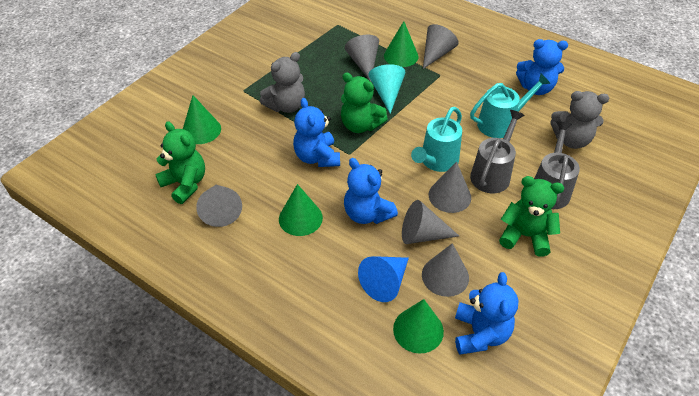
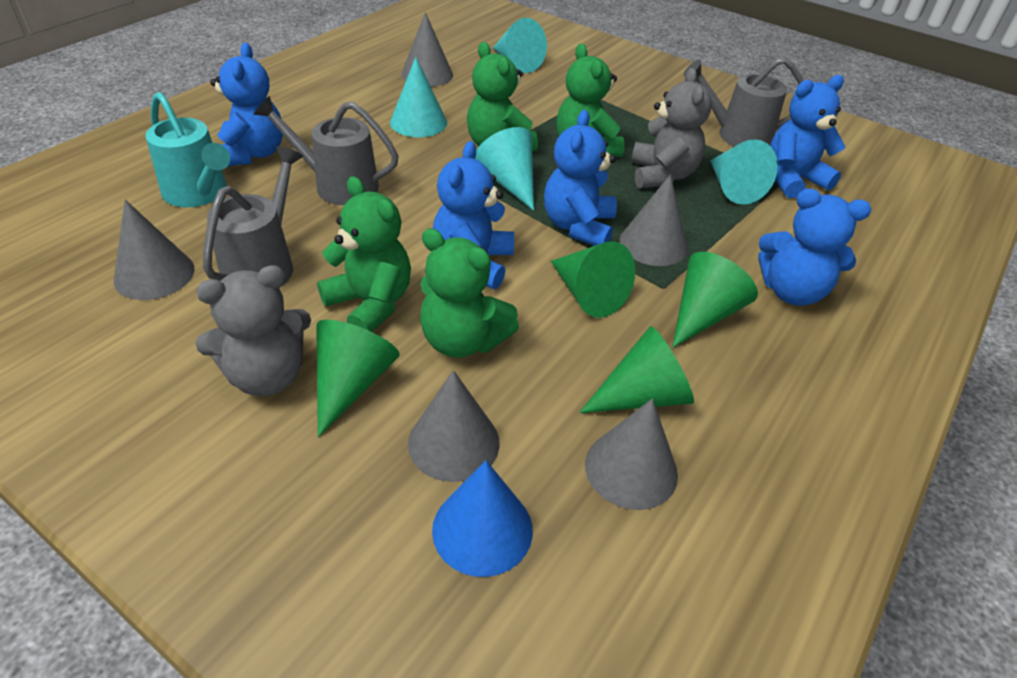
blue teddy bear: [293,98,340,167] [344,158,398,224] [455,272,519,355] [516,39,568,95] = 4 -> [210,43,283,166] [433,141,514,289] [544,110,617,246] [758,188,871,306] [770,75,846,198] = 5
green teddy bear: [155,121,205,204] [341,72,388,133] [499,176,564,257] = 3 -> [317,176,411,332] [420,228,519,358] [467,42,538,152] [557,44,625,157] = 4
grey cone: [196,185,242,227] [345,35,379,81] [402,200,459,244] [422,243,469,297] [423,24,459,69] [429,161,471,213] = 6 -> [114,200,194,300] [401,12,453,87] [408,370,500,482] [585,398,678,510] [619,174,688,266] = 5
grey watering can: [470,110,525,193] [534,121,580,209] = 2 -> [203,146,303,288] [253,96,399,205] [683,58,804,147] = 3
turquoise cone: [368,64,405,114] = 1 -> [390,57,447,137] [475,127,534,211] [493,18,547,73] [710,139,778,205] = 4
turquoise watering can: [411,107,462,172] [470,74,551,138] = 2 -> [145,92,230,207] = 1

